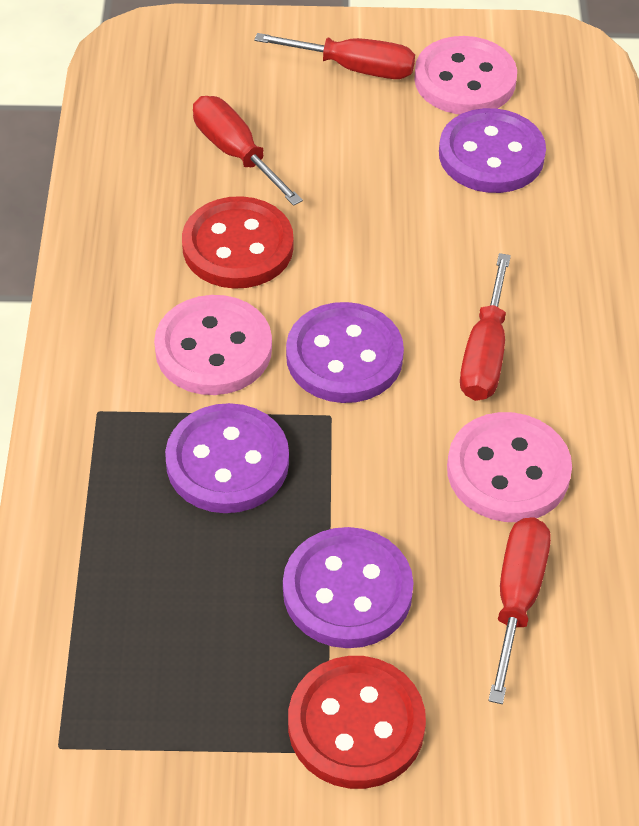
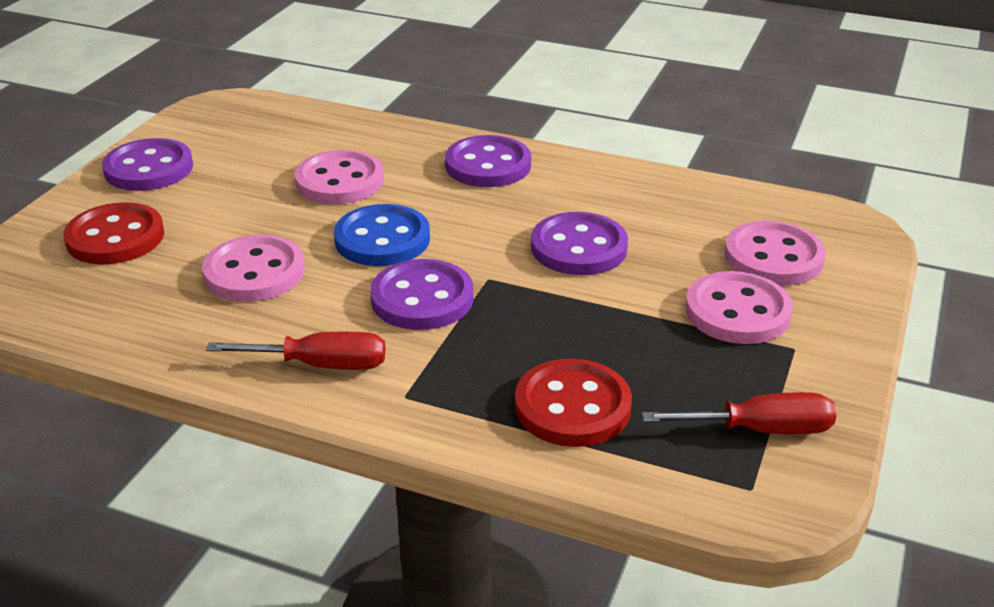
blue button: none = 0 -> [334,204,430,266] = 1
pink button: [154,295,272,395] [414,36,517,114] [447,412,572,522] = 3 -> [202,235,305,302] [294,150,384,204] [685,271,793,344] [724,221,826,286] = 4
red screwdriver: [193,96,303,206] [254,33,415,79] [460,253,511,401] [488,517,551,704] = 4 -> [206,332,386,370] [642,392,837,434] = 2

